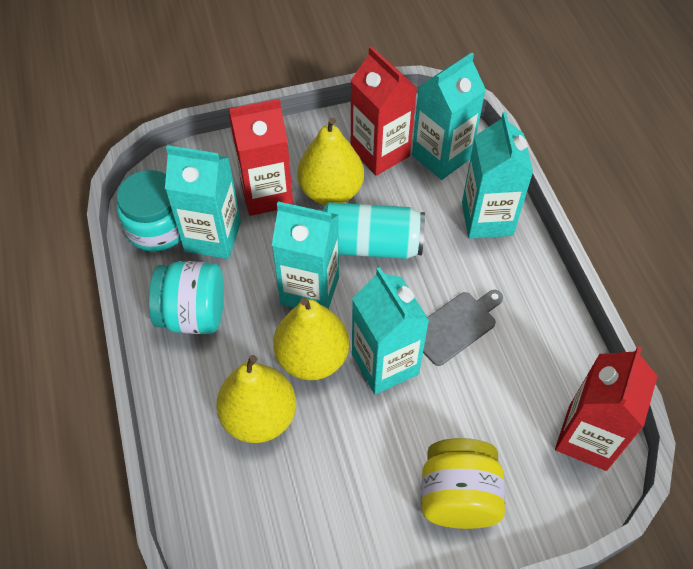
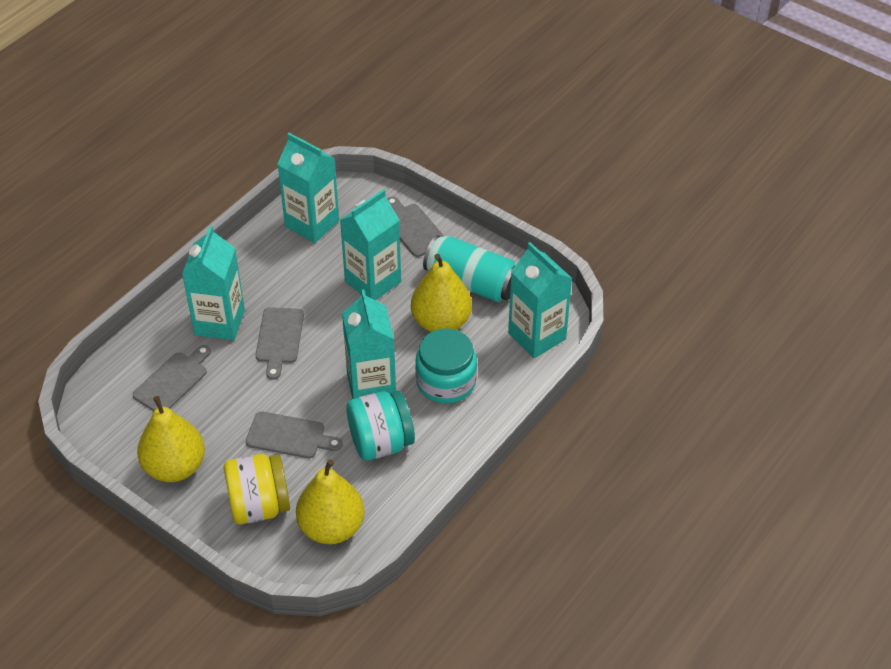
grey cutting board: [423,290,503,366] = 1 -> [133,345,211,411] [246,411,342,458] [256,307,304,380] [387,197,444,257] = 4
red carton: [229,99,293,216] [351,46,417,176] [555,346,658,471] = 3 -> none = 0

